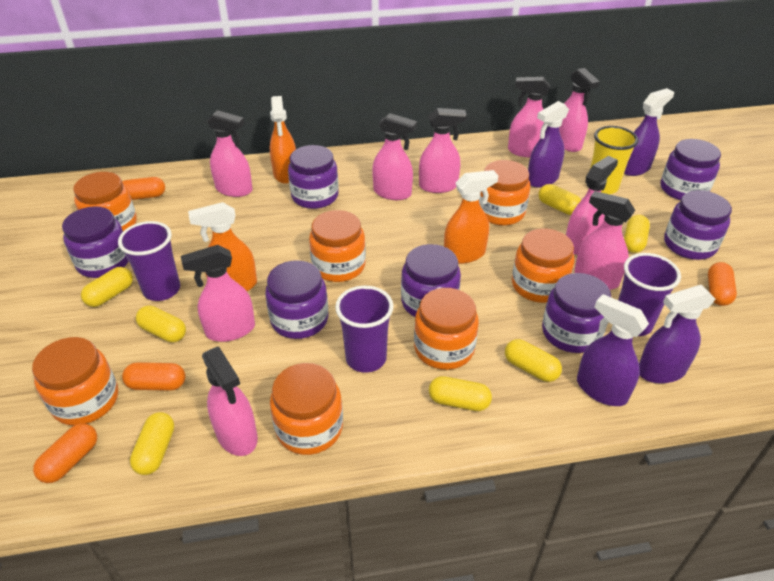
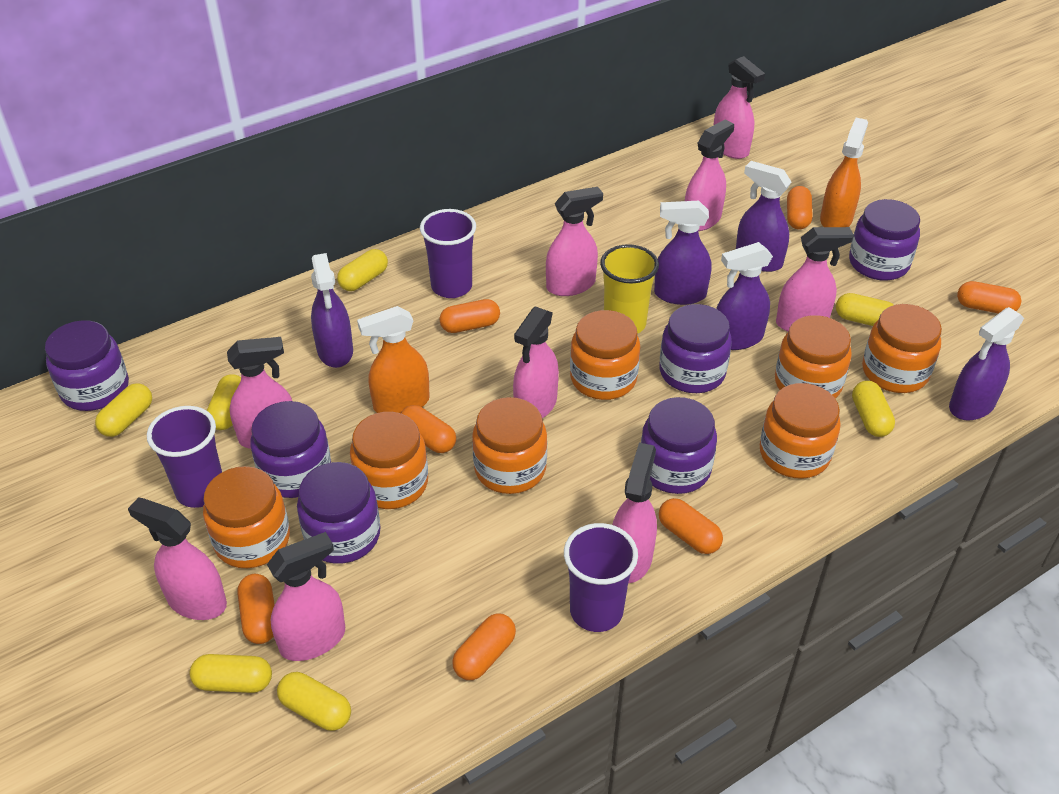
orange capsule: [33,423,97,483] [122,177,165,200] [122,362,185,391] [708,262,737,306] = 4 -> [237,574,275,644] [401,405,456,453] [439,299,500,333] [452,613,516,680] [659,498,723,554] [787,186,812,229] [957,281,1021,314] = 7
orange spray bottle: [188,202,257,291] [270,96,296,184] [444,170,498,264] = 3 -> [357,306,430,413] [820,118,868,227] = 2
purple jar: [62,206,129,278] [265,260,328,339] [288,145,339,209] [401,244,461,317] [542,273,611,353] [660,139,721,200] [664,190,732,260] = 7 -> [45,320,129,411] [250,401,331,498] [297,462,381,564] [641,397,717,494] [659,304,732,393] [849,199,920,281] = 6
purple spray bottle: [528,101,569,188] [577,294,649,406] [624,88,674,176] [639,285,716,384] = 4 -> [311,253,353,368] [654,201,712,305] [716,242,773,350] [736,161,791,272] [949,307,1024,420] = 5

